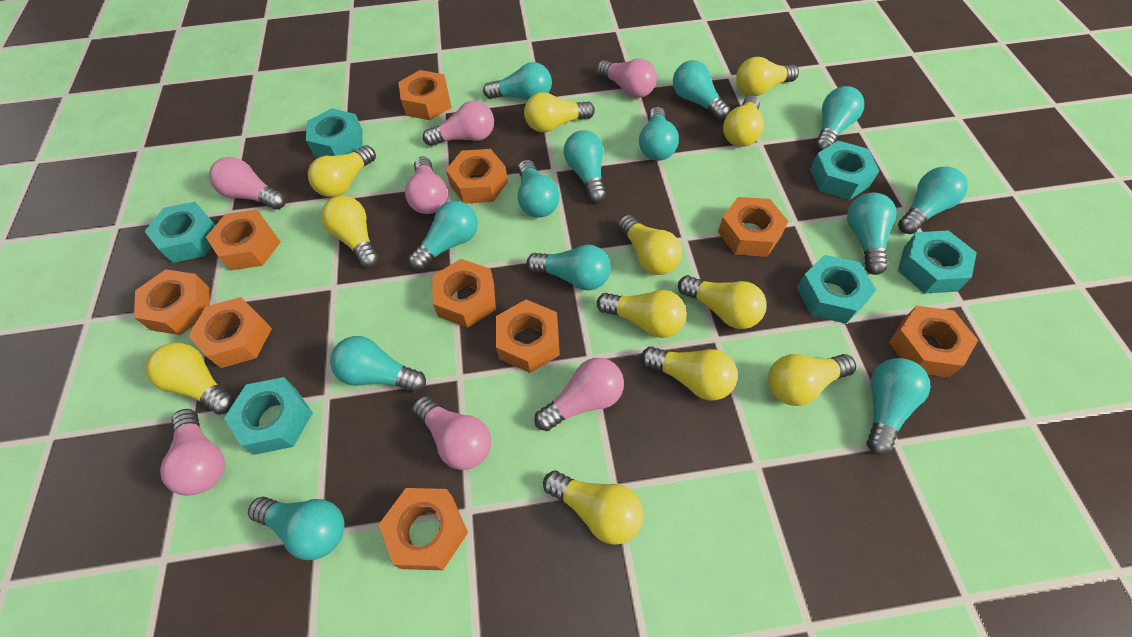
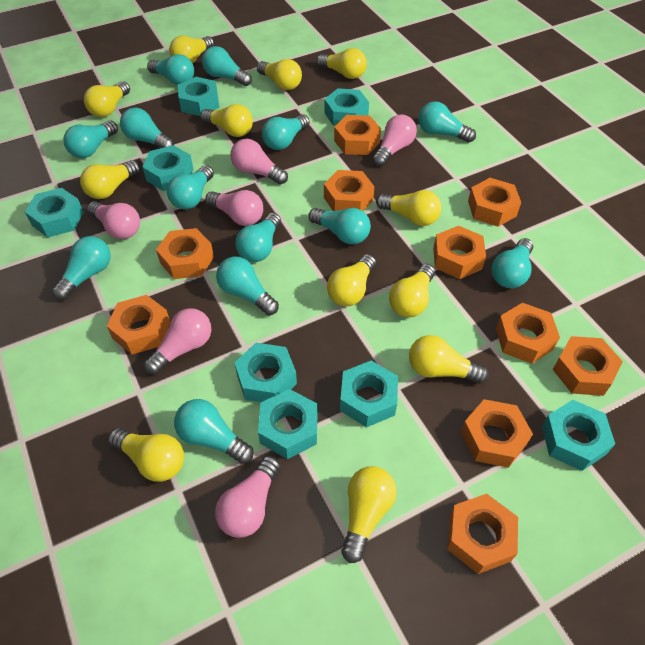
pink light bulb: [160,409,225,496] [209,157,286,210] [405,157,448,214] [412,396,491,470] [423,101,494,146] [534,358,624,431] [596,58,657,98] = 7 -> [87,201,140,239] [144,308,211,375] [205,190,263,226] [215,456,280,538] [230,139,288,185] [373,114,417,166] = 6
turquoise nut: [144,202,216,263] [224,377,313,455] [306,108,363,157] [797,255,876,324] [810,141,879,200] [898,230,977,294] = 6 -> [25,188,84,237] [143,145,193,191] [178,77,220,116] [234,343,297,402] [258,389,317,459] [324,88,369,126] [340,361,398,427] [542,400,615,471] = 8

